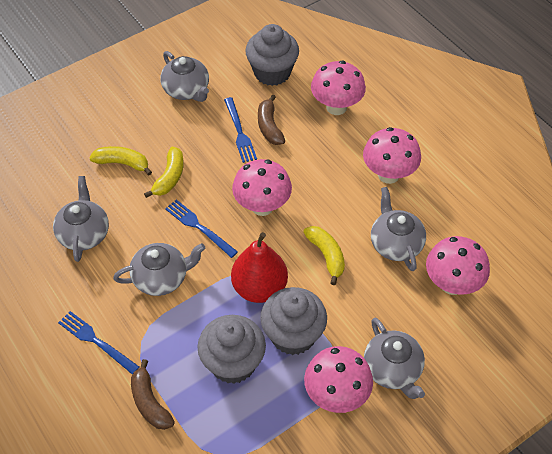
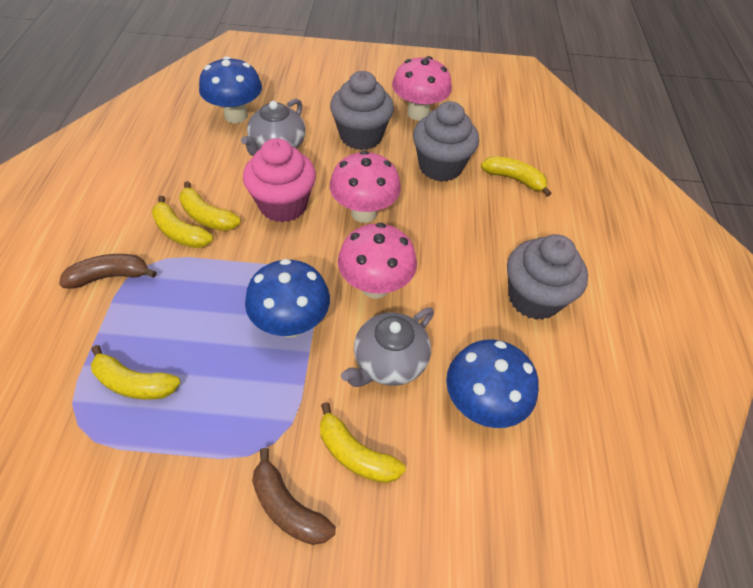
blue fork: [58,311,139,375] [165,200,238,258] [224,97,257,163] = 3 -> none = 0
blue mushroom: none = 0 -> [199,56,262,123] [245,259,330,338] [446,339,539,428] = 3
grey teapot: [53,176,109,262] [113,243,205,296] [160,51,209,102] [364,318,425,399] [371,187,426,271] = 5 -> [241,99,306,156] [341,308,434,387] = 2
pink cupcake: none = 0 -> [243,138,316,223] = 1
pink mushroom: [232,159,292,216] [304,346,373,413] [311,61,366,115] [363,127,421,184] [426,236,490,295] = 5 -> [330,151,401,223] [338,223,417,299] [392,56,452,120] = 3
red pear: [231,232,288,303] = 1 -> none = 0
yellow banana: [89,146,152,175] [144,147,184,198] [304,226,345,285] = 3 -> [91,345,181,400] [151,195,213,248] [179,181,241,231] [320,402,406,483] [481,156,552,197] = 5

